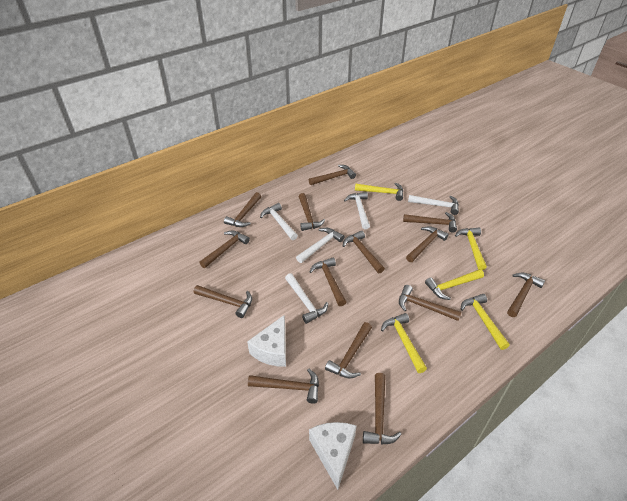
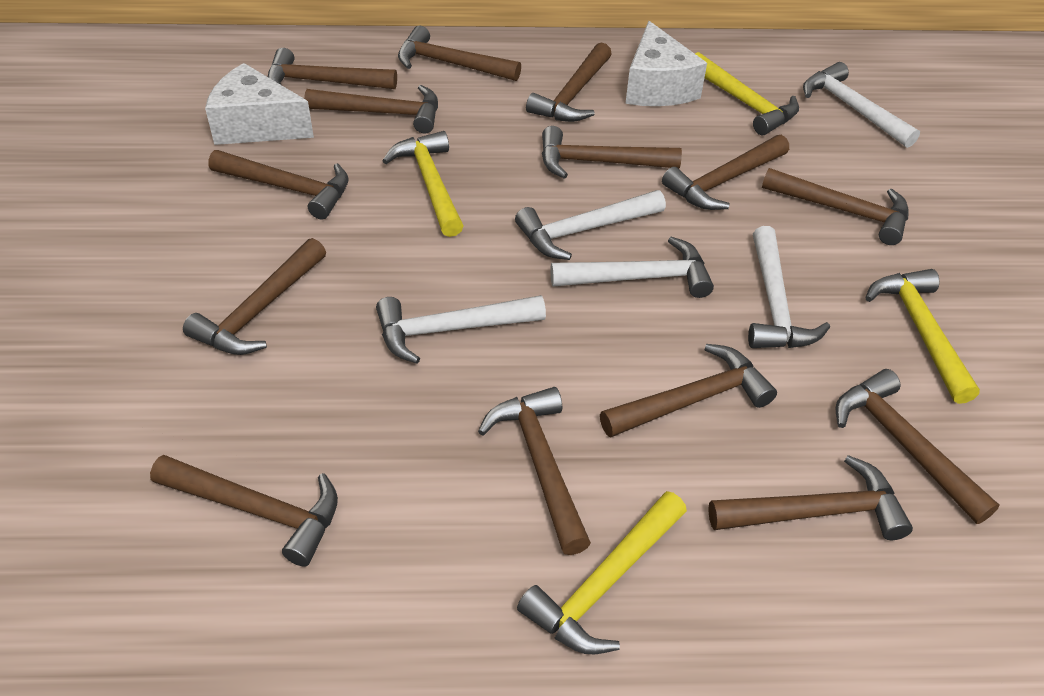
yellow hammer: [355,183,403,201] [381,313,427,373] [425,269,484,300] [455,228,487,270] [461,294,510,350] = 5 -> [382,131,464,237] [517,491,687,654] [695,52,799,135] [865,269,980,404] = 4

